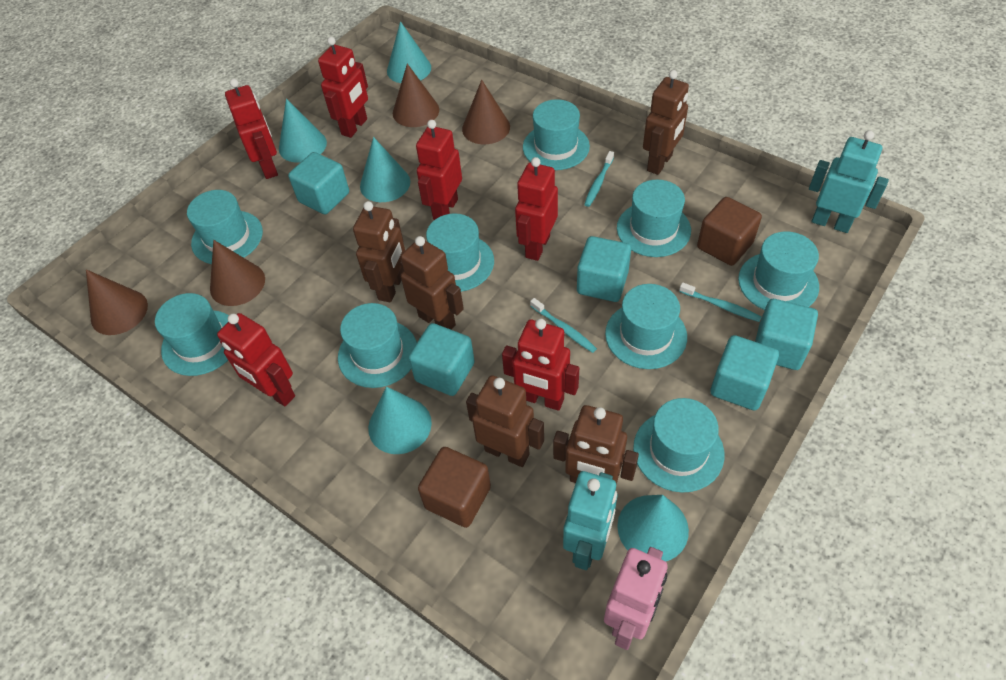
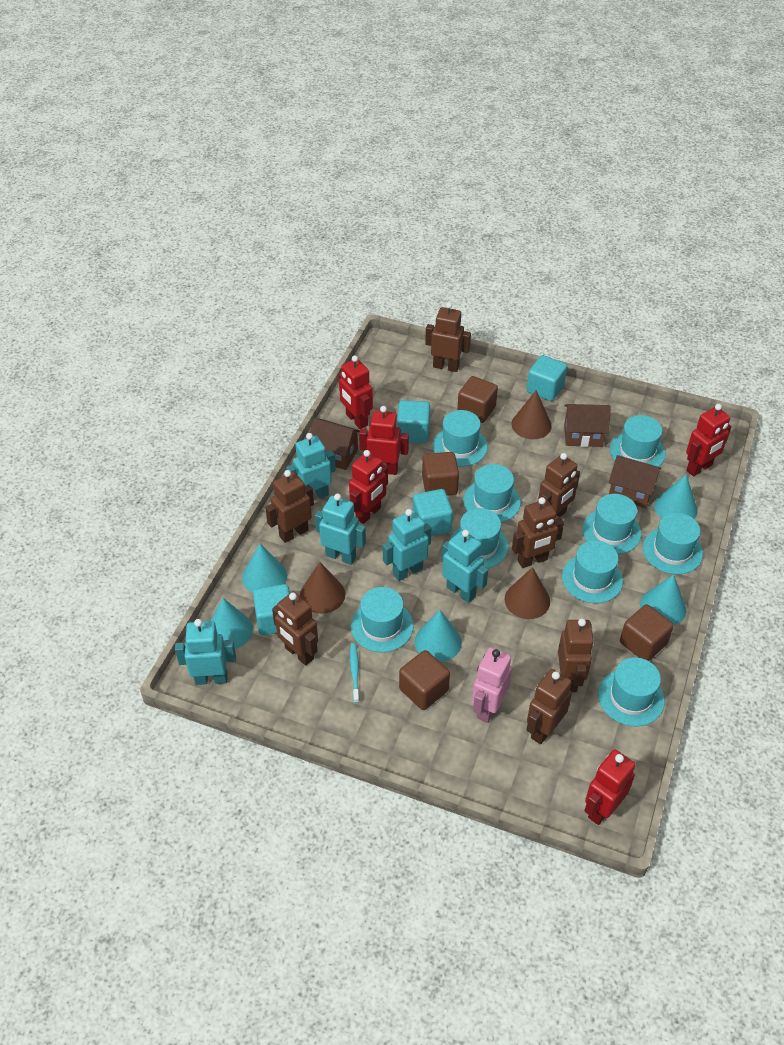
brown cone: [86,269,148,335] [210,240,265,306] [393,64,439,127] [462,80,510,144] = 4 -> [300,562,345,614] [504,567,550,619] [511,390,552,439] = 3
brown cube: [418,447,491,528] [697,197,762,266] = 2 -> [399,650,450,710] [422,452,459,496] [457,376,498,423] [620,604,674,661] = 4
brown house: none = 0 -> [310,418,360,470] [564,404,611,447] [608,455,661,508] = 3
brown robot: [353,201,405,302] [400,236,464,330] [466,375,544,467] [553,405,639,484] [643,70,689,175] = 5 -> [265,470,314,543] [272,592,318,666] [425,302,471,372] [512,497,564,568] [526,669,572,744] [538,453,580,517] [558,619,594,692] = 7
red robot: [217,313,295,406] [225,79,278,179] [318,37,368,138] [416,120,462,220] [502,319,579,411] [515,157,558,261] = 6 -> [338,355,373,429] [349,450,388,524] [359,406,409,475] [584,749,635,825] [686,404,731,476] = 5
turquoise cube: [288,152,349,214] [409,323,475,396] [577,236,631,302] [710,335,779,410] [755,299,818,370] = 5 -> [253,584,290,635] [397,400,430,443] [413,489,453,536] [526,355,567,401] = 4
turquoise robot: [563,471,617,570] [809,130,889,233] = 2 -> [175,619,236,685] [286,433,336,499] [315,493,366,565] [383,509,431,581] [442,530,488,603] = 5
turquoise toothbrush: [530,298,597,353] [584,151,614,207] [679,282,762,322] = 3 -> [350,643,360,703] = 1

